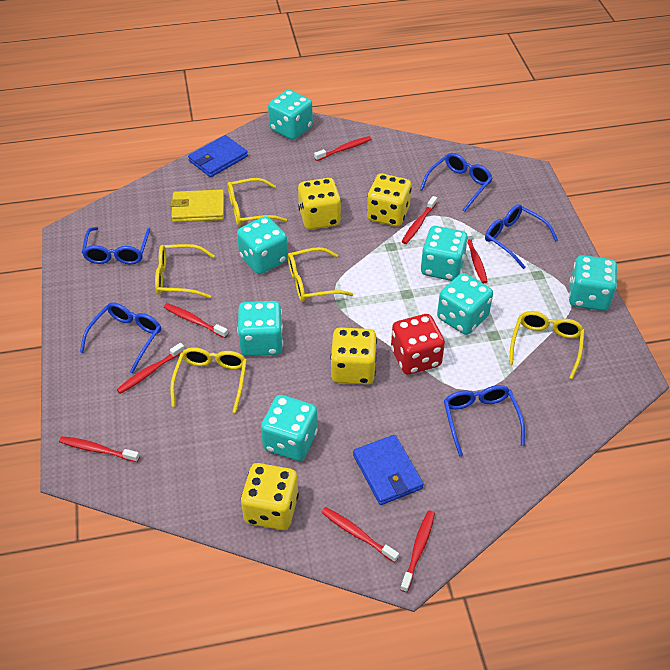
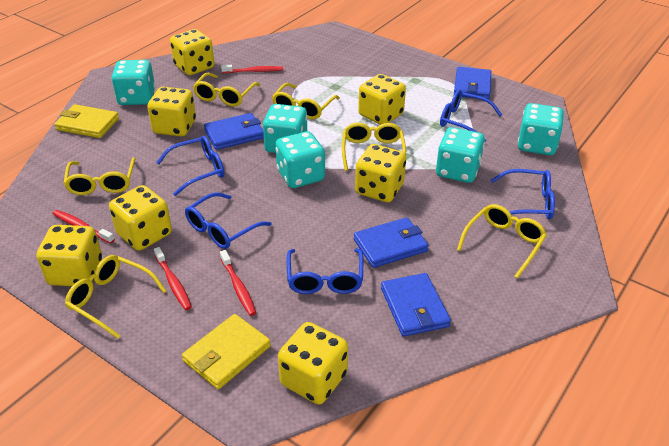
blue wallet: [188,135,248,177] [353,435,424,505] = 2 -> [204,113,264,150] [354,217,429,268] [381,273,451,337] [454,67,491,99] = 4
red dice: [391,314,445,375] = 1 -> none = 0
red toothbrush: [59,436,140,462] [117,343,185,394] [164,303,228,338] [314,136,372,161] [321,507,399,563] [400,510,435,592] [402,196,437,244] [464,227,488,283] = 8 -> [53,210,115,244] [154,247,192,310] [220,250,256,316] [221,65,283,73] = 4
turquoise dice: [237,216,288,274] [237,301,283,356] [261,395,318,461] [268,89,313,140] [421,226,468,281] [437,273,493,335] [569,255,617,311] = 7 -> [112,60,155,105] [263,104,307,153] [275,131,325,188] [436,127,485,183] [518,103,564,155] = 5
yellow dice: [241,463,299,530] [298,178,341,230] [330,328,377,384] [367,174,412,227] = 4 -> [37,225,102,286] [109,185,172,251] [147,87,196,137] [170,29,214,75] [278,322,348,404] [355,144,406,202] [358,74,406,125] = 7
yellow glasses: [155,244,215,298] [170,347,247,413] [228,178,287,226] [288,247,353,302] [509,311,585,379] = 5 -> [63,157,135,195] [65,255,166,339] [193,73,260,107] [272,83,340,119] [342,123,406,171] [457,204,547,279] = 6
yellow wallet: [170,190,224,222] = 1 -> [54,104,119,138] [182,314,271,389] = 2

